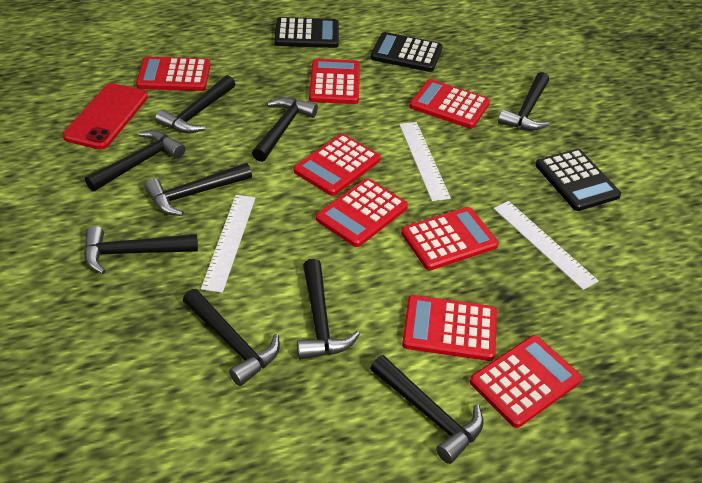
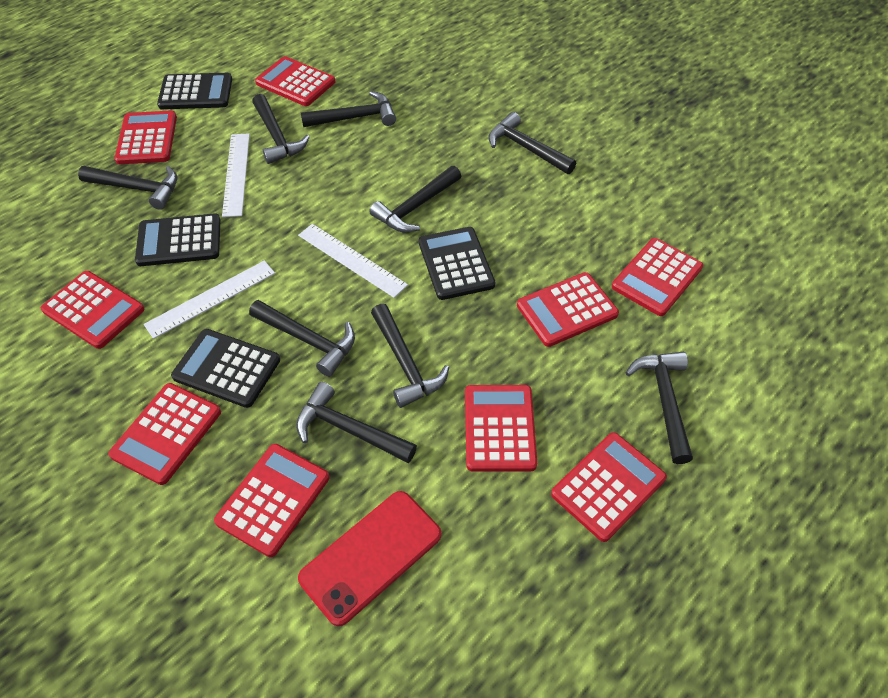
black calculator: [274,17,339,48] [370,32,443,72] [535,149,621,211] = 3 -> [135,213,221,266] [157,73,232,109] [171,329,280,408] [419,227,495,300] = 4
red calculator: [136,56,210,91] [294,134,381,196] [309,59,360,104] [316,178,408,247] [401,207,499,270] [402,295,497,361] [409,79,490,129] [470,335,582,428] = 8 -> [41,271,144,349] [108,383,221,485] [114,111,177,164] [214,444,329,557] [255,56,335,106] [465,385,537,472] [517,272,619,347] [551,432,667,542] [612,238,703,316] = 9

